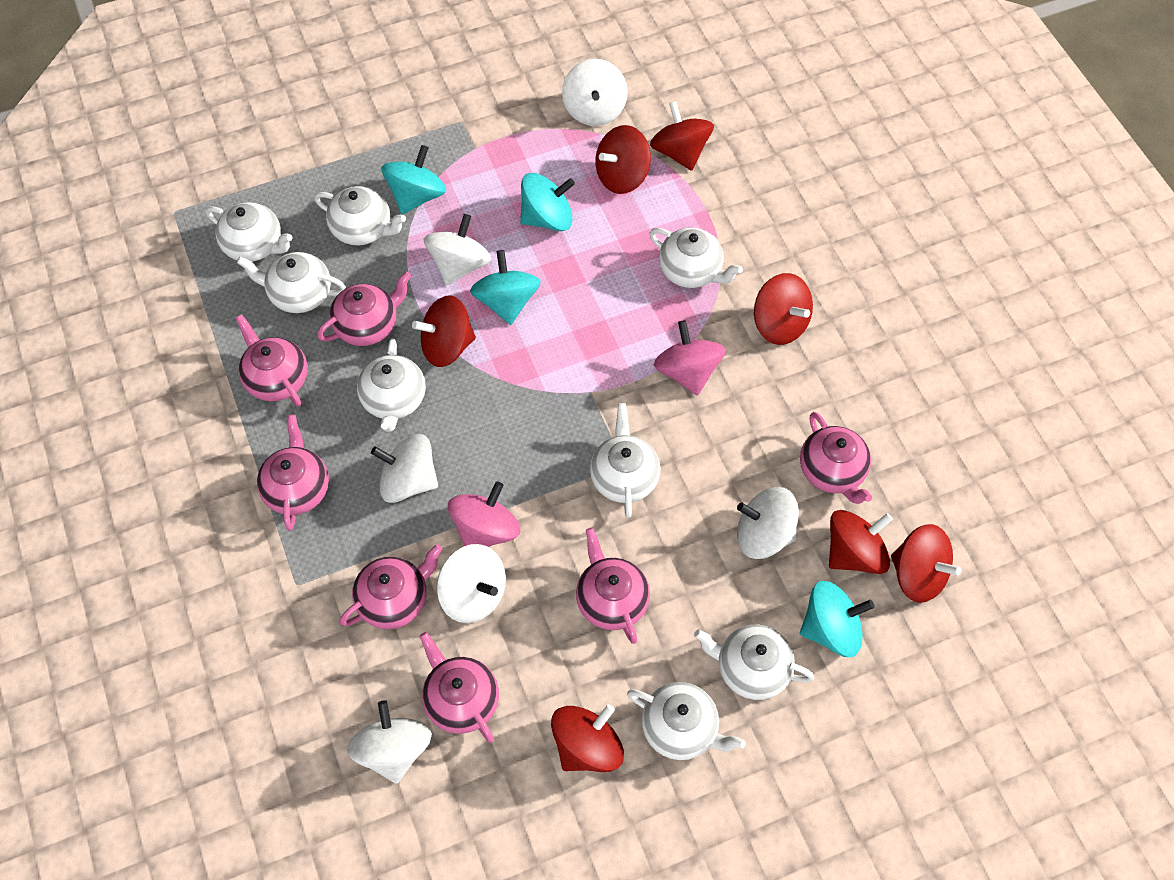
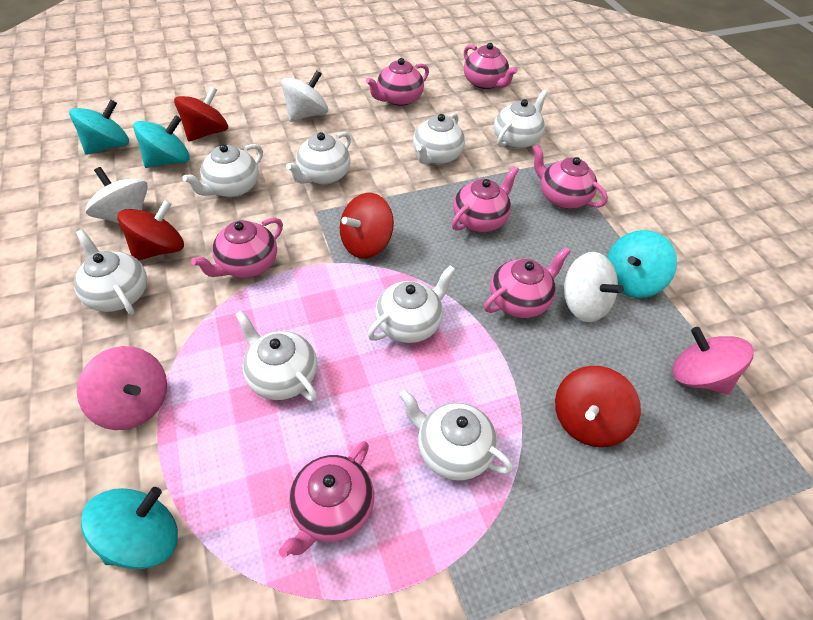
red spinning top: [412,295,476,367] [551,704,624,772] [595,125,651,194] [650,101,714,171] [754,273,813,345] [829,510,893,574] [891,524,961,603] = 7 -> [117,199,184,261] [174,86,228,142] [340,193,394,259] [555,366,641,447] = 4
white spinning top: [347,700,432,784] [371,434,438,503] [424,214,491,285] [437,544,506,623] [562,59,628,126] [737,487,799,559] = 6 -> [85,167,148,223] [281,71,328,122] [563,252,624,322] = 3

